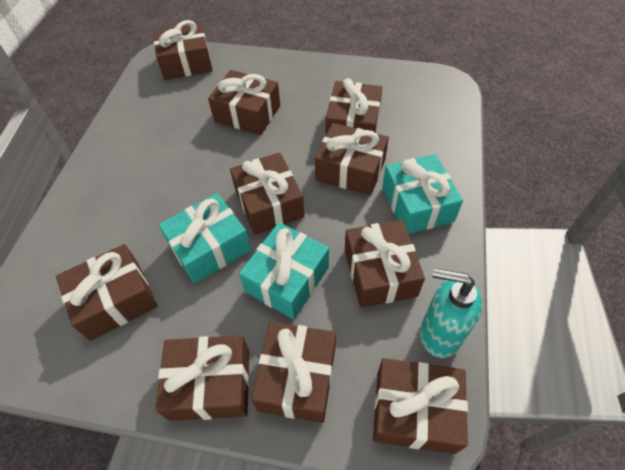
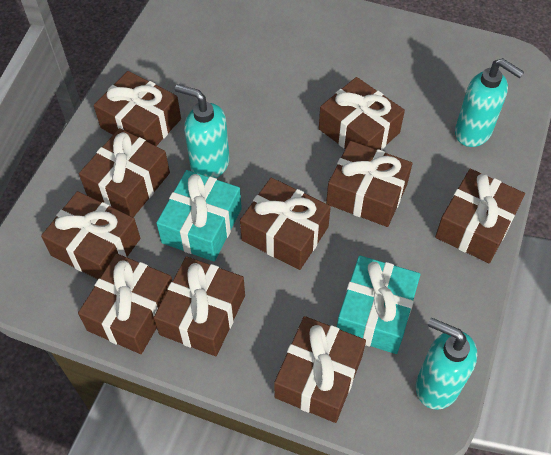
turquoise gift: [159,193,251,284] [239,223,329,319] [382,154,463,234] = 3 -> [156,170,242,262] [337,255,420,354] = 2
turquoise soap dispenser: [420,268,483,358] = 1 -> [175,84,230,178] [416,318,477,410] [455,58,524,147] = 3

